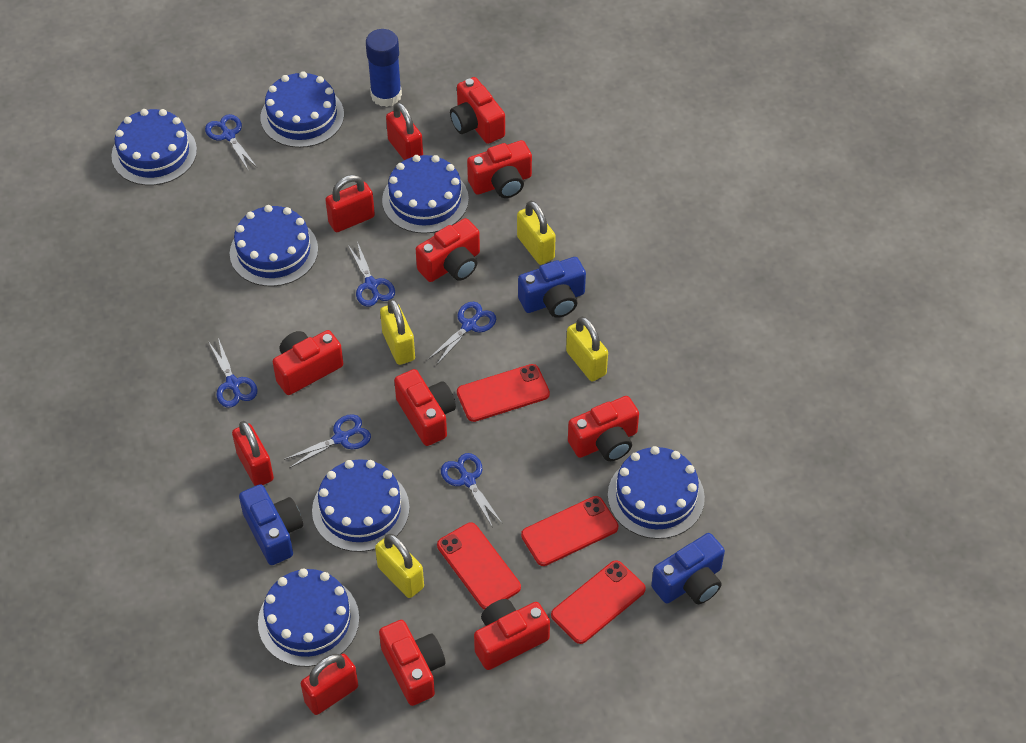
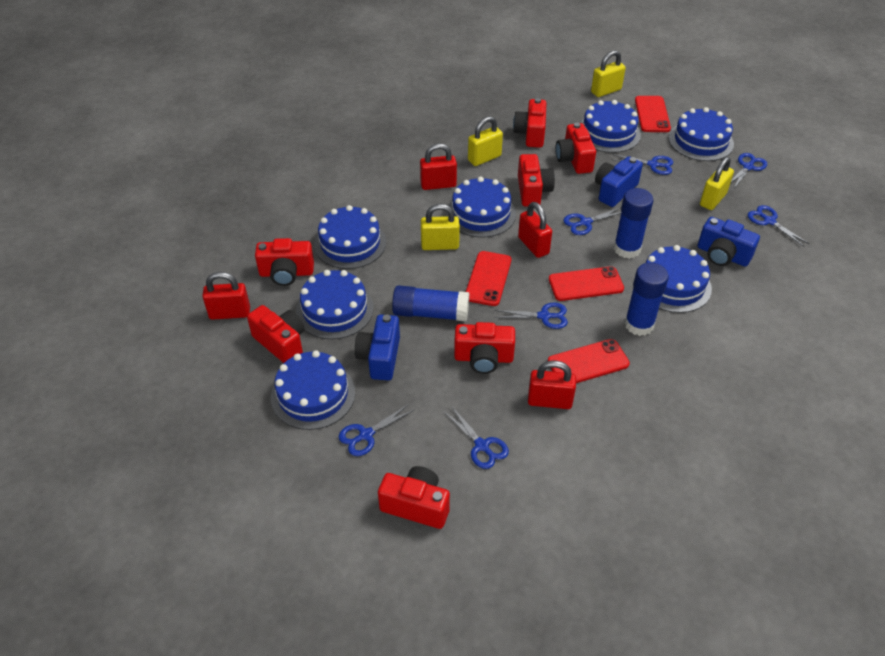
blue glue stick: [366,29,402,107] = 1 -> [392,285,469,321] [614,188,653,259] [624,263,669,336] = 3
blue scissors: [205,114,258,171] [208,338,258,408] [284,414,371,468] [348,242,395,307] [429,302,496,364] [441,453,503,528] = 6 -> [338,404,414,456] [443,406,509,469] [495,302,568,329] [563,208,621,235] [611,154,673,175] [731,153,767,188] [748,205,809,247] = 7
red camera: [273,330,343,395] [379,620,446,706] [394,369,456,446] [416,218,480,282] [450,77,505,144] [467,140,532,198] [474,599,550,670] [568,396,639,461] = 8 -> [247,305,305,363] [255,238,314,286] [378,466,450,529] [454,322,515,374] [513,98,546,148] [518,154,555,206] [555,122,596,174] = 7

